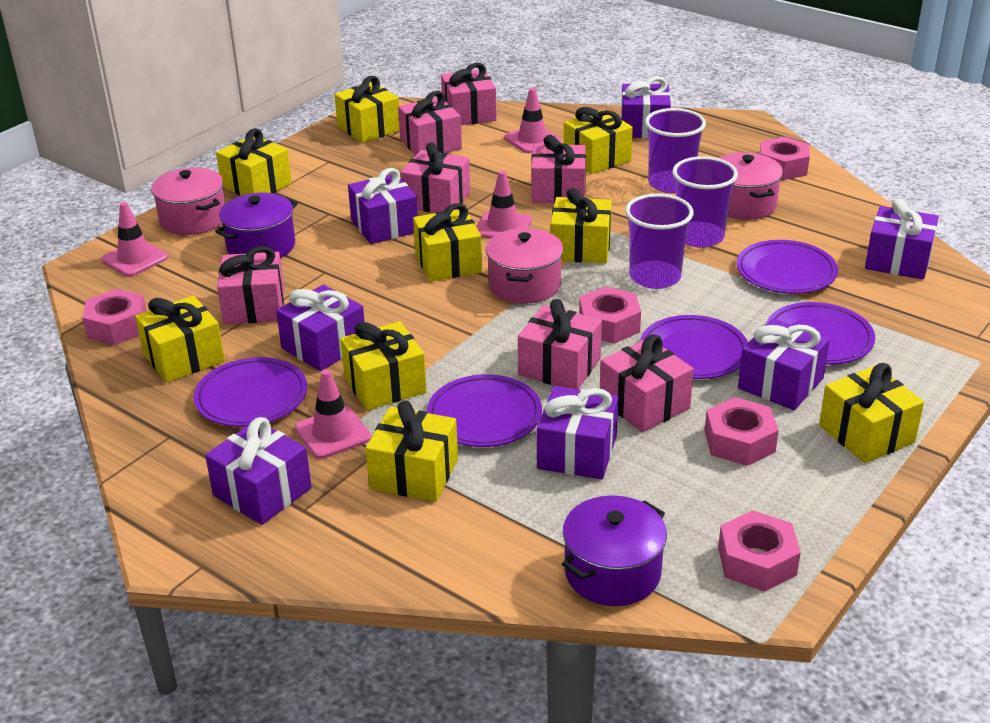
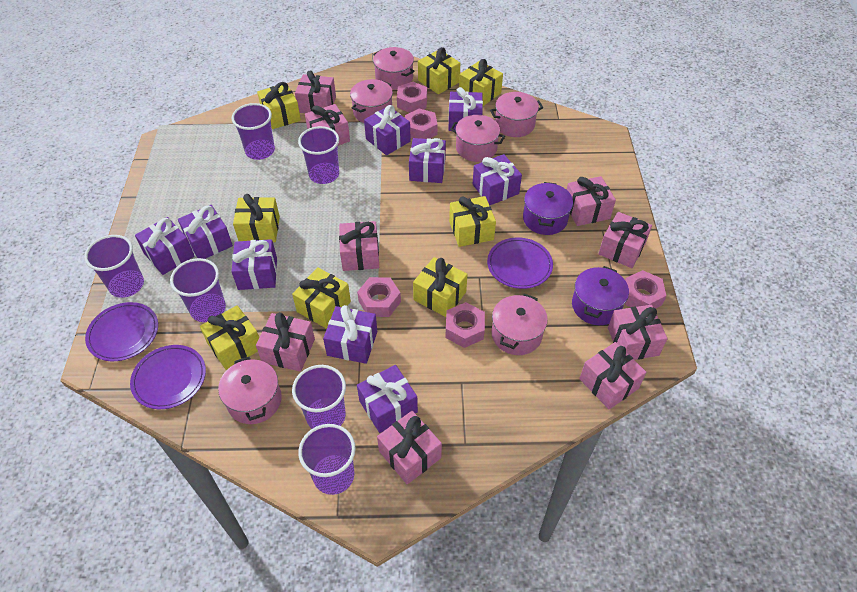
pink gift: [217,246,284,325] [398,91,462,156] [401,142,470,213] [441,63,497,125] [518,299,602,389] [531,135,586,203] [600,334,694,432] = 7 -> [256,312,315,372] [295,71,336,113] [305,104,350,146] [339,221,379,271] [377,411,442,484] [567,176,616,226] [579,342,647,410] [598,212,652,268] [608,305,668,360] = 9
pink pot: [151,167,225,235] [486,228,563,304] [719,153,783,220] = 3 -> [218,357,282,424] [350,79,393,123] [373,47,415,90] [450,115,505,162] [490,92,543,137] [491,294,548,355] = 6
pink traffic cone: [101,202,168,277] [295,369,371,459] [476,171,532,239] [504,88,561,153] = 4 -> none = 0
purple cup: [625,193,694,289] [645,108,706,193] [672,156,738,248] = 3 -> [84,235,144,298] [170,258,226,322] [232,103,275,160] [292,365,346,429] [298,126,339,184] [298,424,356,495] = 6
purple gift: [205,417,312,525] [276,284,365,371] [348,168,418,244] [537,386,619,479] [621,76,671,138] [738,318,830,410] [865,199,939,280] = 7 -> [135,217,194,275] [178,205,233,259] [231,239,277,290] [323,305,377,364] [357,365,418,433] [364,105,411,155] [409,138,446,183] [448,87,483,131] [473,154,522,206] = 9
purple plate: [194,357,307,427] [427,374,542,447] [640,315,748,379] [737,240,838,294] [766,302,875,365] = 5 -> [85,302,158,361] [130,345,206,409] [487,237,553,289] = 3
yellow gift: [135,296,225,383] [216,128,292,196] [334,76,400,143] [340,321,427,410] [365,400,458,502] [413,203,482,282] [550,188,612,264] [564,107,633,174] [819,363,924,463] = 9 -> [200,305,259,370] [233,194,280,242] [257,82,301,129] [292,267,351,329] [413,257,468,317] [418,47,460,94] [449,196,496,247] [459,59,503,106] = 8

